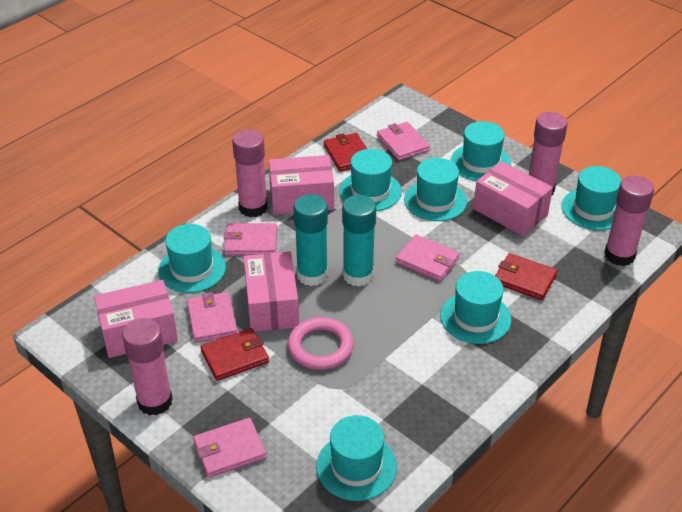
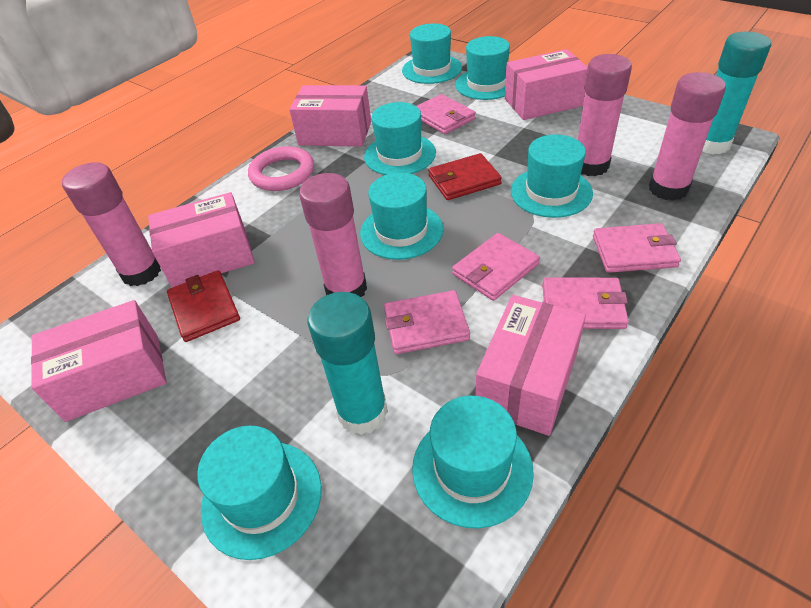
pink box: [94,280,178,358] [243,251,299,332] [269,155,334,215] [473,161,553,236] = 4 -> [31,300,167,422] [148,192,255,288] [289,85,371,147] [476,295,586,436] [505,49,588,120] = 5
red wallet: [200,328,269,381] [324,133,367,172] [495,253,557,300] = 3 -> [167,270,240,342] [428,153,502,200] = 2

